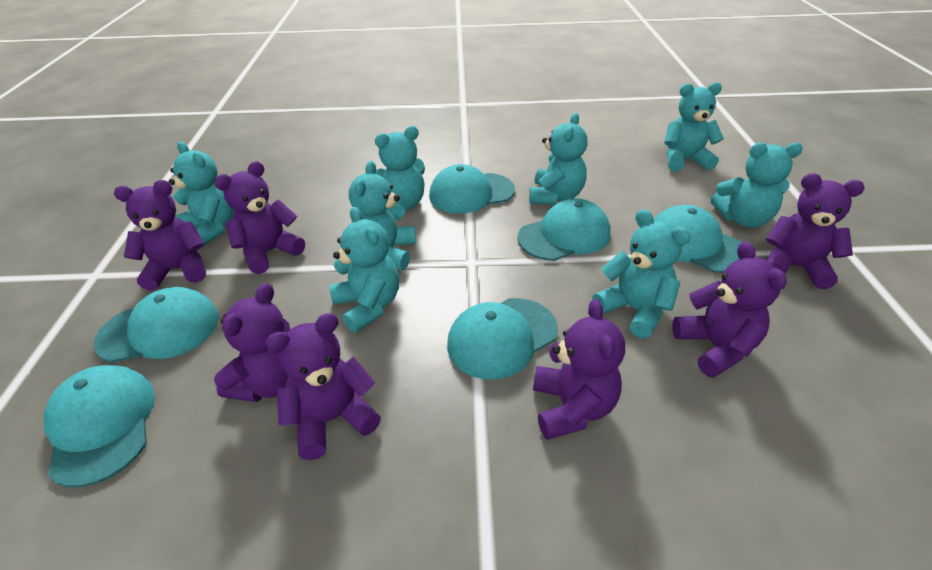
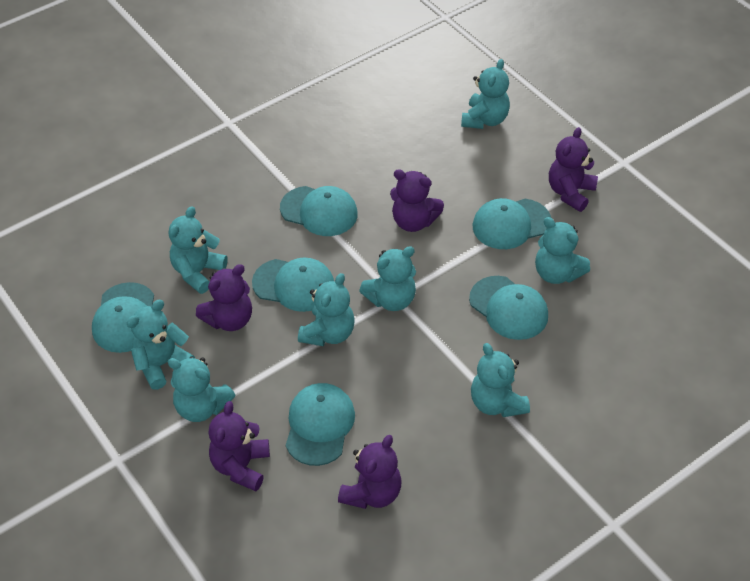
purple teddy bear: [114,180,206,291] [214,161,305,274] [214,283,290,402] [265,313,381,460] [533,299,625,440] [672,242,787,378] [766,173,865,289] = 7 -> [196,264,252,331] [208,401,270,491] [338,435,402,509] [390,169,444,232] [549,127,598,212] = 5

